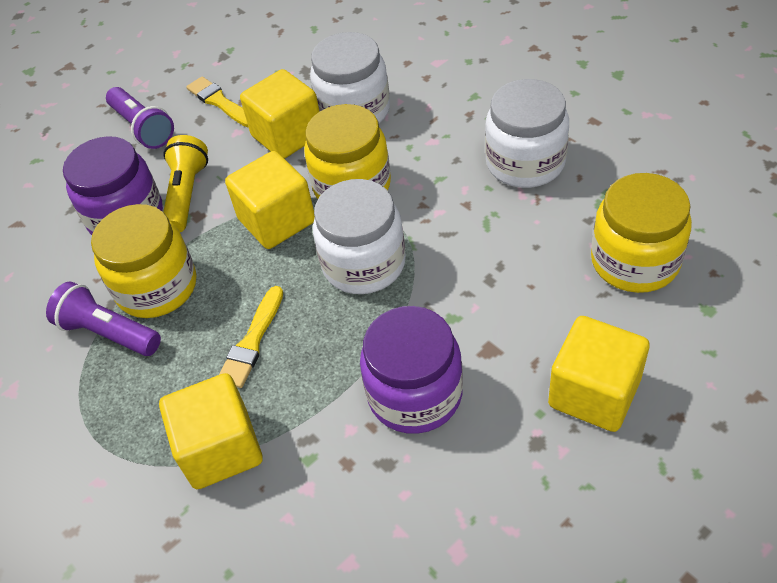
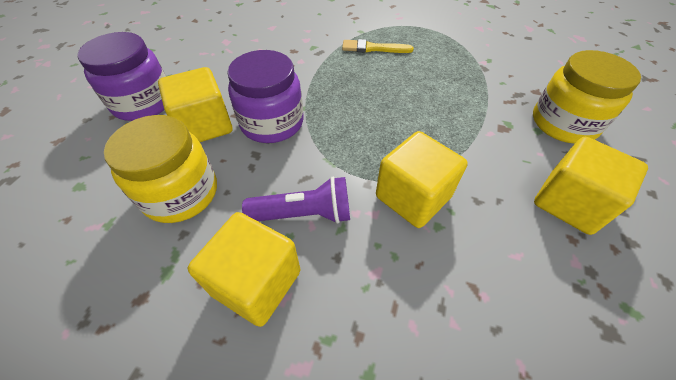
purple flashlight: [46,281,161,356] [106,87,174,149] = 2 -> [242,177,350,224] = 1
white jar: [310,32,390,123] [313,179,406,294] [485,79,569,188] = 3 -> none = 0
yellow brush: [186,76,248,127] [219,286,283,388] = 2 -> [342,39,414,53] = 1
yellow flashlight: [163,135,208,232] = 1 -> none = 0
yellow jar: [91,204,196,318] [304,104,391,199] [591,173,692,293] = 3 -> [104,115,217,223] [533,50,641,144] = 2

